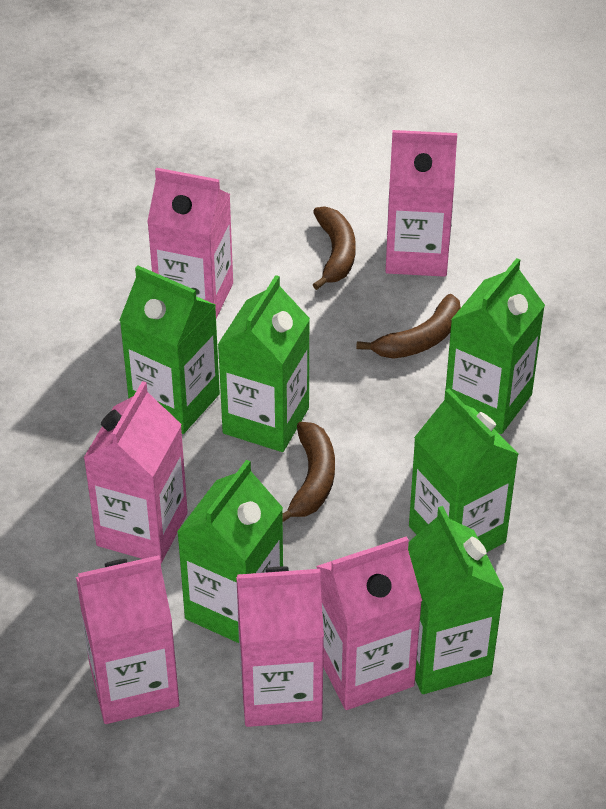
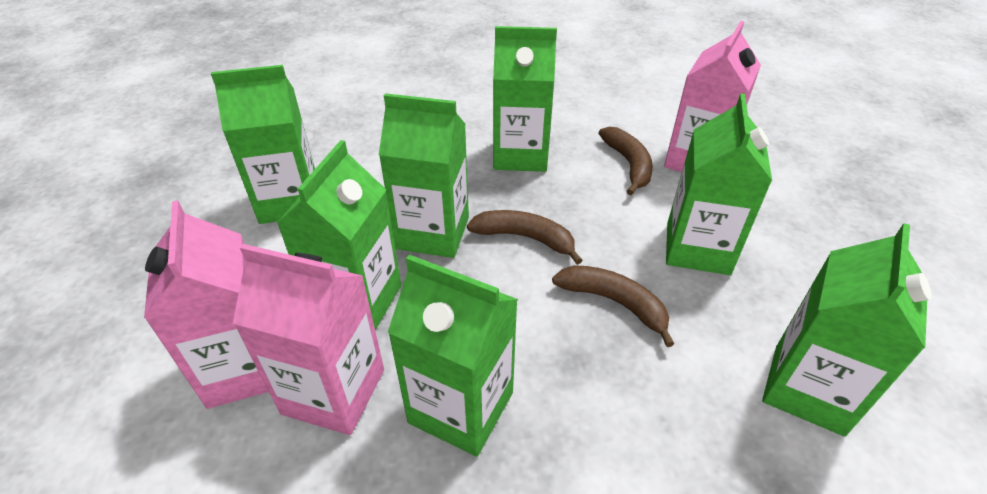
green carton: [119,265,220,434] [177,460,283,643] [218,275,310,452] [408,506,504,694] [409,389,518,552] [446,258,545,434] = 6 -> [211,65,315,224] [277,140,401,330] [379,93,469,258] [387,254,518,457] [493,26,557,172] [666,93,772,275] [762,223,931,437] = 7
pink carton: [76,555,179,724] [84,381,188,563] [147,168,233,319] [236,566,324,727] [316,536,422,710] [385,130,457,277] = 6 -> [144,201,269,409] [233,244,384,435] [664,21,761,172] = 3

